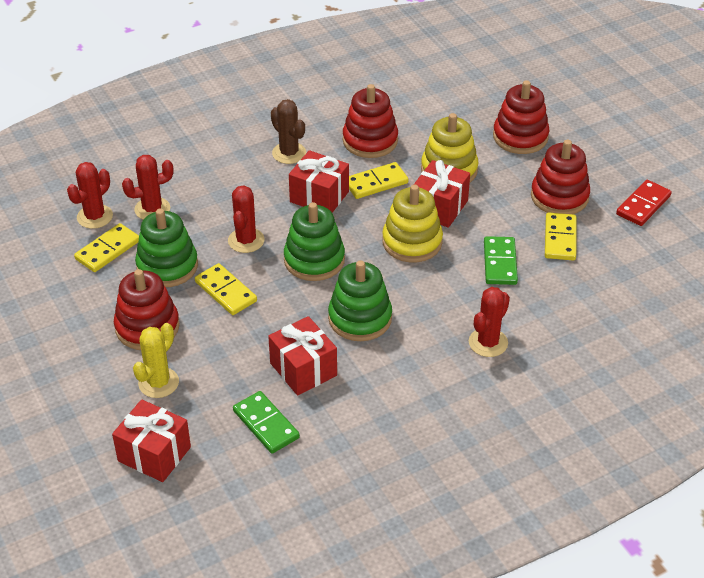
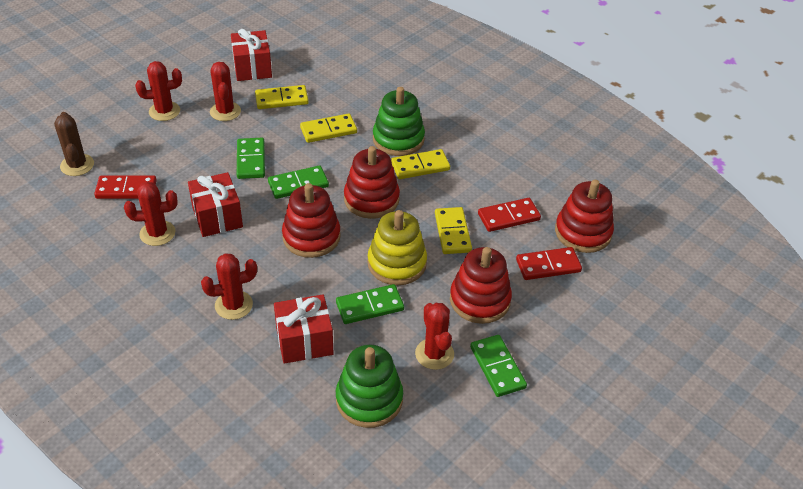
green domino: [233,391,300,454] [484,236,518,285] = 2 -> [237,138,265,179] [268,165,329,199] [336,284,404,324] [470,335,527,397] = 4
green stacking toy: [135,209,198,287] [284,202,345,281] [328,260,392,341] = 3 -> [336,345,403,428] [373,87,425,156] = 2
red cactus: [67,162,113,229] [122,155,173,219] [228,185,265,253] [469,287,510,357] = 4 -> [124,181,177,246] [135,61,182,121] [201,253,257,320] [210,62,241,121] [415,303,454,370] = 5
red domino: [616,180,672,226] = 1 -> [94,175,157,199] [478,198,541,232] [516,247,582,280] = 3
red gift: [112,399,191,482] [268,316,337,396] [289,150,349,213] [413,160,470,228] = 4 -> [188,172,243,237] [231,29,272,81] [274,295,334,364] = 3
yellow cactus: [133,323,179,398] = 1 -> none = 0
yellow stacking toy: [382,184,443,262] [421,113,478,183] = 2 -> [367,210,427,285] = 1

